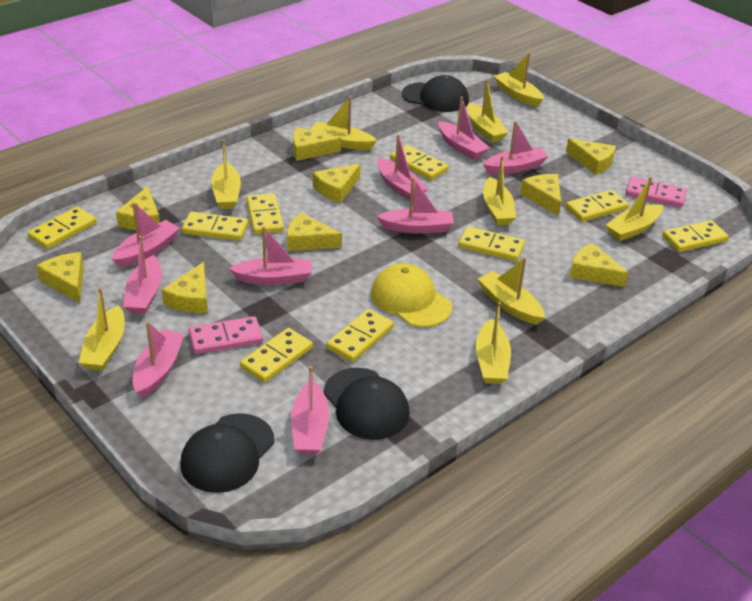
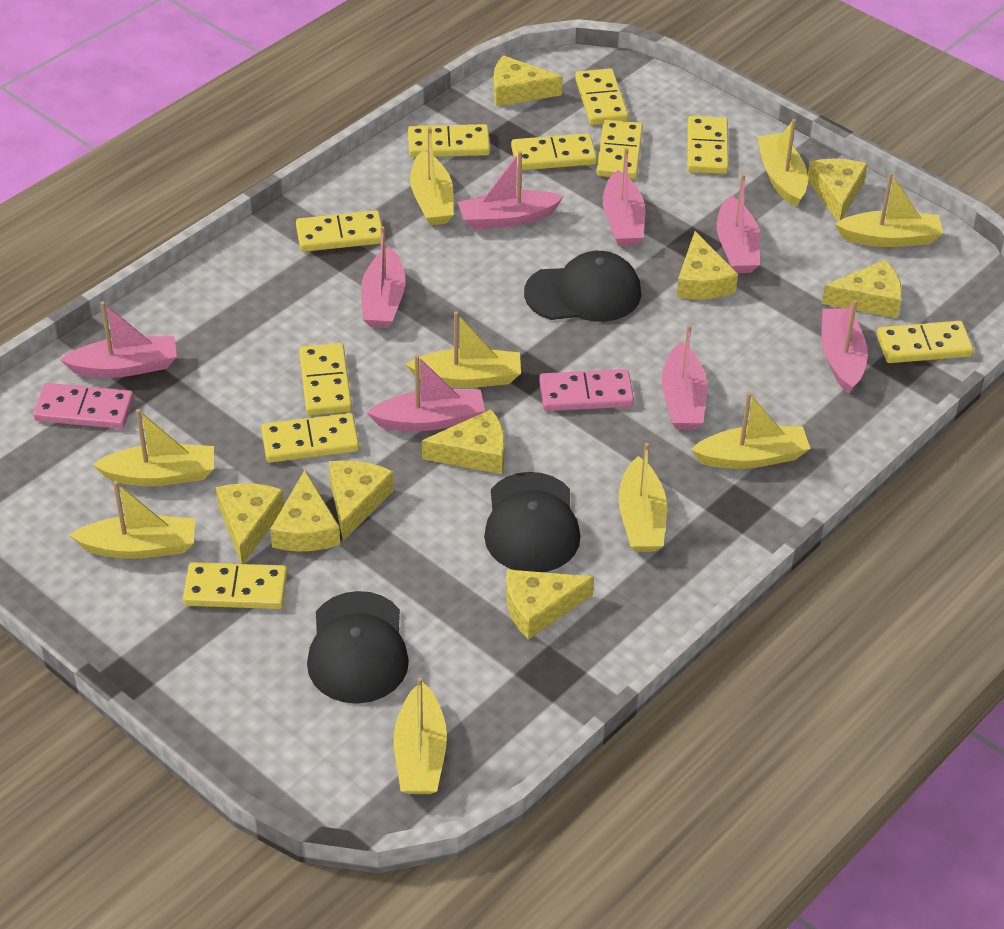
pink boat: [111,202,180,267] [123,236,162,314] [133,322,184,398] [228,226,312,285] [291,366,329,454] [377,134,428,201] [377,177,454,233] [438,97,490,160] [483,121,549,175] = 9 -> [60,301,177,378] [361,226,405,328] [366,355,485,431] [458,151,564,230] [603,148,645,246] [661,325,707,430] [717,174,760,273] [821,300,868,394] = 8
yellow cap: [371,264,452,327] = 1 -> none = 0
yellow domino: [28,207,96,249] [182,212,248,241] [240,328,313,383] [246,193,284,234] [326,309,394,362] [390,145,448,180] [458,226,525,261] [566,190,629,222] [662,220,729,252] = 9 -> [183,562,288,609] [261,413,359,463] [296,210,382,252] [299,343,352,415] [408,124,490,157] [511,133,597,170] [575,68,628,125] [596,120,643,179] [687,116,729,174] [877,321,974,363] = 10

